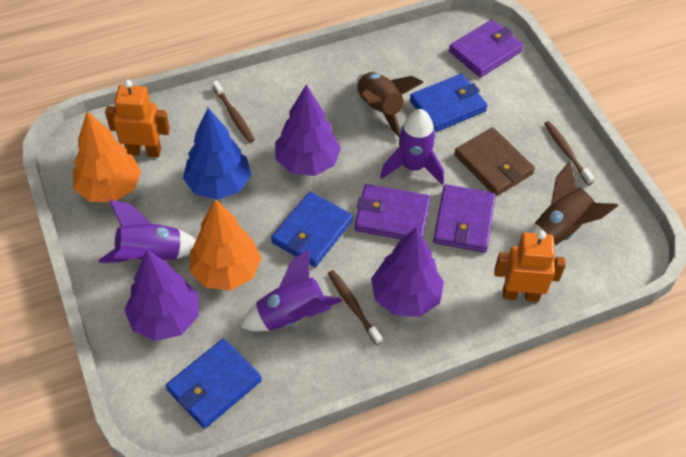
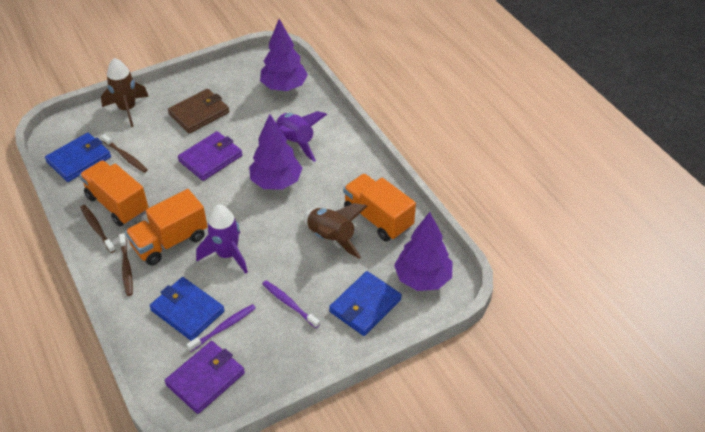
blue tree: [183,108,251,200] = 1 -> none = 0
orange robot: [105,80,170,157] [494,230,566,302] = 2 -> none = 0
orange tree: [73,111,141,202] [190,199,261,291] = 2 -> none = 0
orange truck: none = 0 -> [79,160,148,226] [125,189,208,266] [343,174,416,241] = 3
purple rocket: [99,200,196,263] [240,248,342,331] [380,109,444,185] = 3 -> [196,205,248,274] [276,111,327,162] = 2
purple toothbrush: none = 0 -> [186,304,256,352] [262,280,320,328] = 2
purple wallet: [355,184,430,240] [433,184,496,253] [449,20,524,77] = 3 -> [164,341,245,414] [178,131,243,181] = 2

